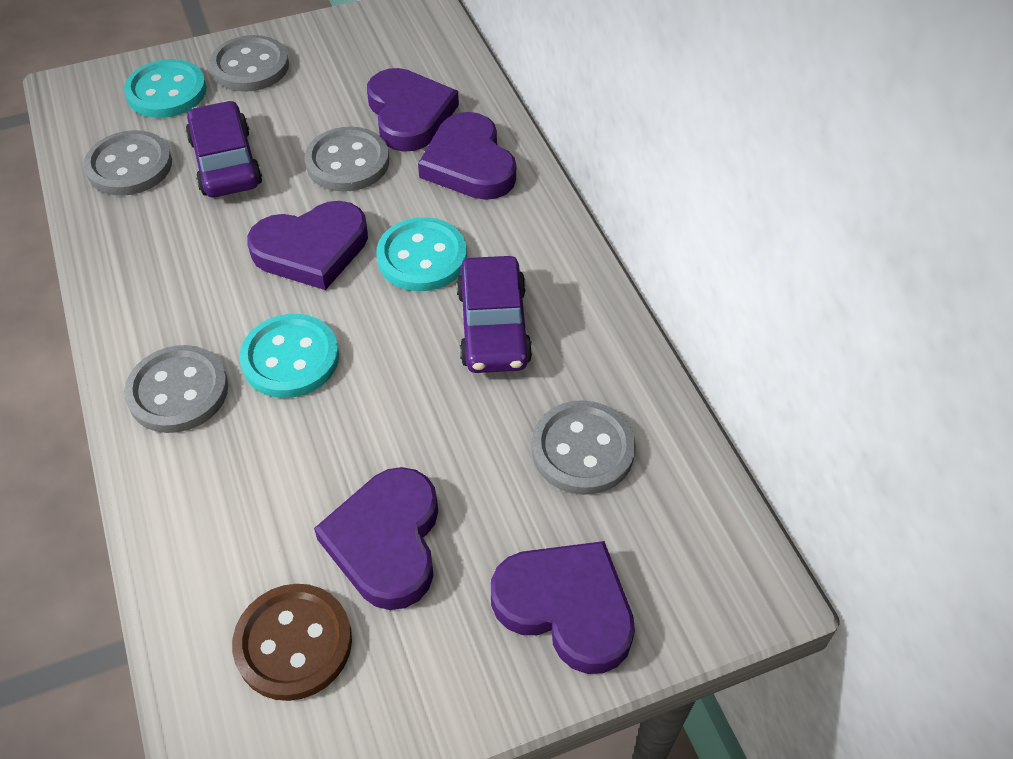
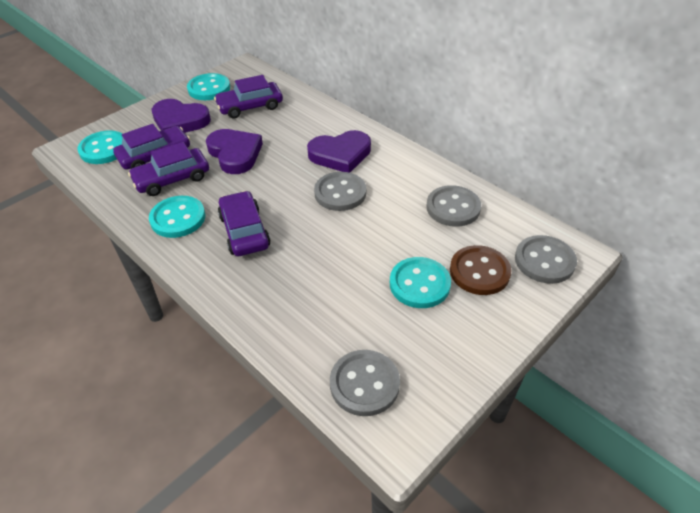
grey button: [84,130,172,196] [124,345,228,433] [210,35,289,92] [305,127,389,192] [531,400,636,495] = 5 -> [314,172,366,211] [330,350,400,416] [426,185,481,227] [515,235,577,284] = 4
purple car: [186,100,262,197] [456,256,532,373] = 2 -> [113,124,190,170] [128,142,209,196] [214,75,283,118] [218,191,271,256] = 4
purple heart: [247,201,368,290] [314,467,438,610] [367,68,459,152] [418,112,516,200] [491,541,635,674] = 5 -> [152,99,211,133] [206,129,263,174] [307,130,371,173] = 3
turquoise button: [124,59,207,118] [239,314,339,398] [376,217,467,291] = 3 -> [77,130,123,164] [149,196,205,238] [187,73,230,100] [390,257,451,308] = 4

